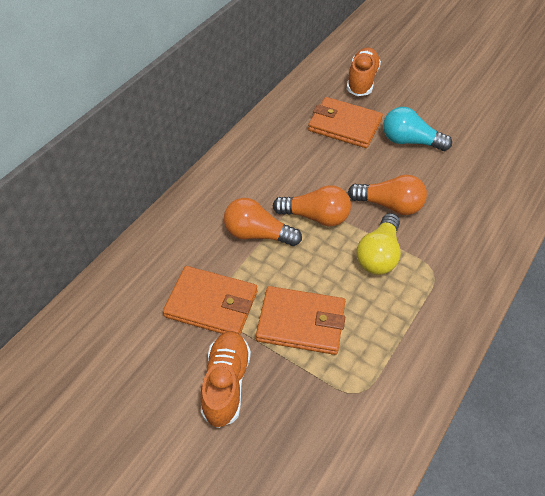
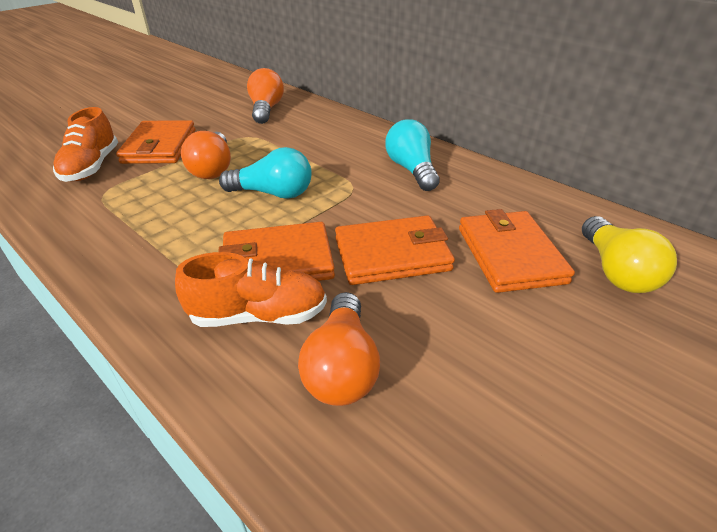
orange wallet: [163,266,257,334] [256,286,345,355] [308,97,383,148] = 3 -> [116,120,195,164] [219,222,335,281] [335,215,455,285] [459,209,575,293] = 4
turquoise light bulb: [383,107,452,151] = 1 -> [219,147,312,199] [386,119,440,191] = 2

